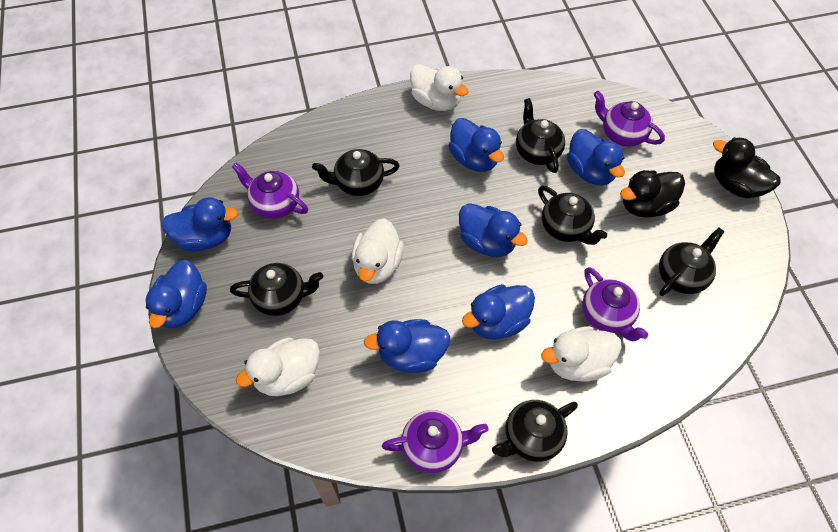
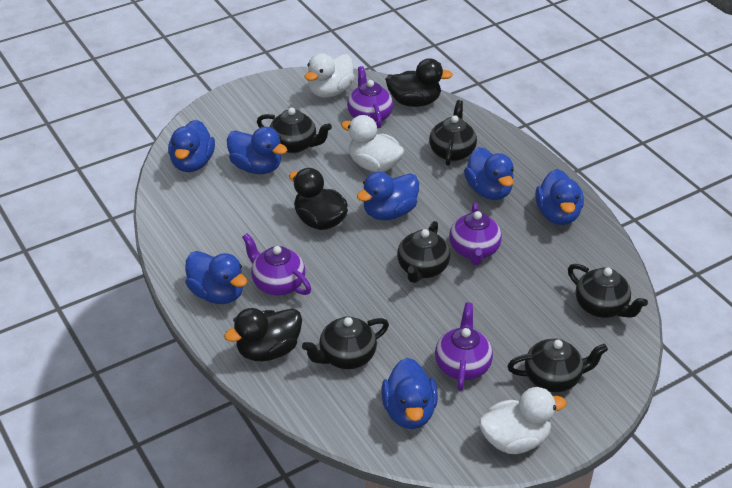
black duck: [620,170,685,218] [713,137,780,199] = 2 -> [224,308,302,361] [289,168,348,230] [385,58,453,107] = 3
white duck: [236,337,320,396] [352,218,404,284] [410,64,469,111] [541,326,622,382] = 4 -> [305,53,355,98] [341,115,404,172] [479,387,567,454] = 3

